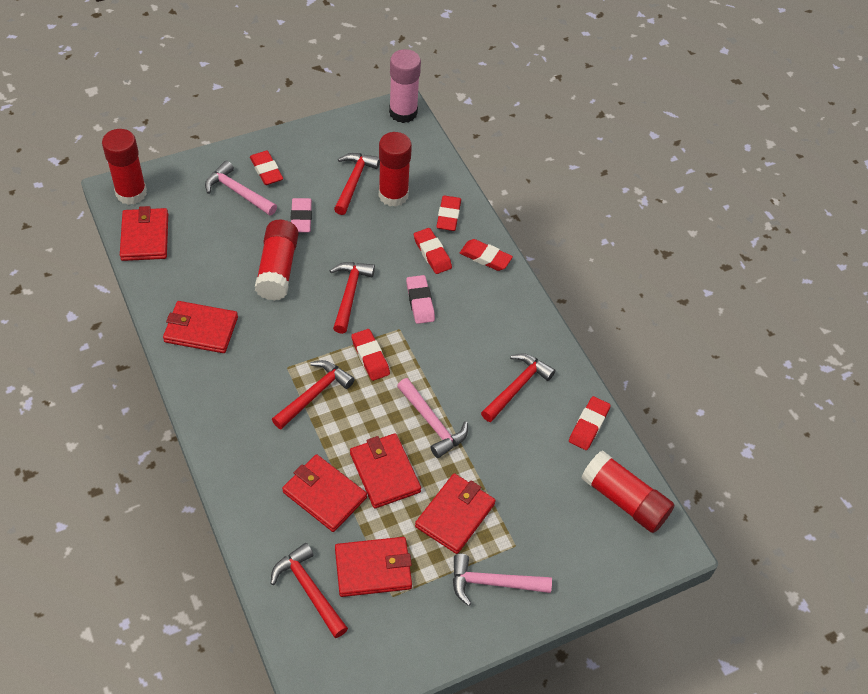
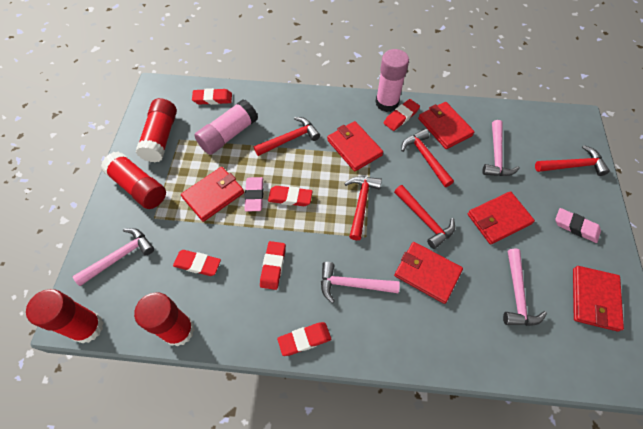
pink glue stick: [389,49,421,123] = 1 -> [194,99,258,155] [376,49,409,112] = 2
pink hammer: [205,161,277,216] [397,378,468,458] [453,554,552,606] = 3 -> [73,228,154,286] [321,262,400,303] [482,120,520,176] [503,248,547,326] = 4

